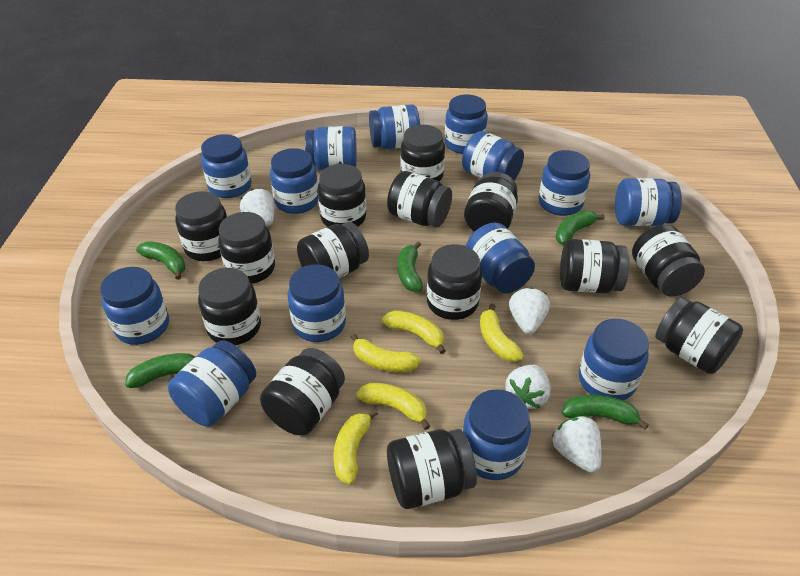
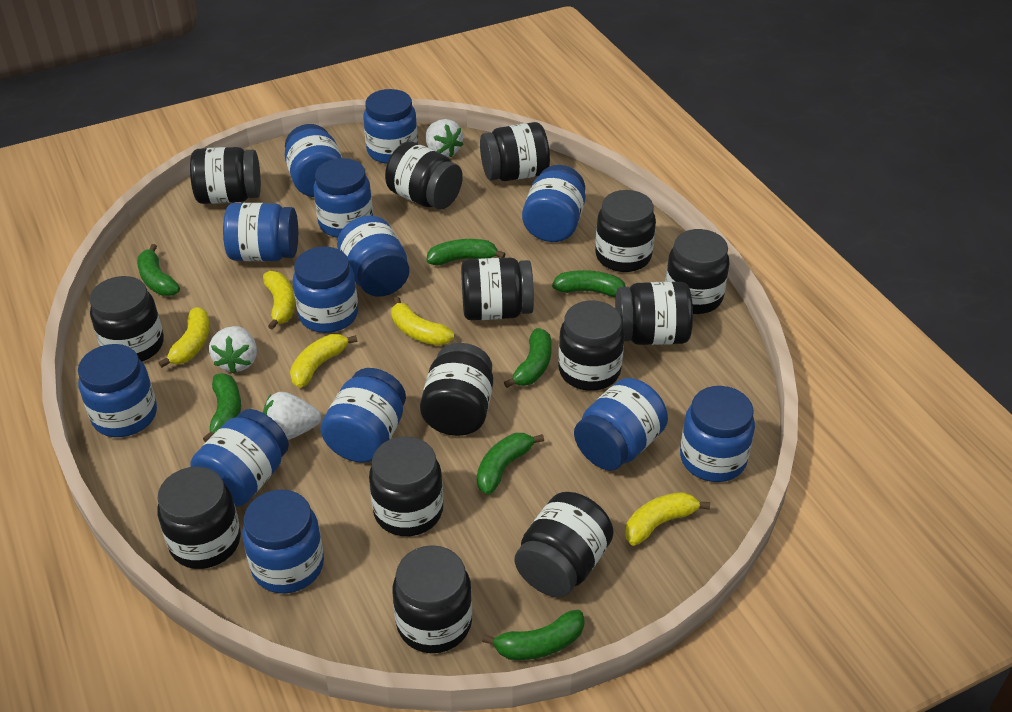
blue jar: [100,267,169,345] [168,340,256,426] [201,134,252,198] [270,148,318,214] [288,264,346,342] [305,126,357,171] [369,104,420,149] [445,95,488,154] [462,131,524,180] [463,389,531,480] [466,222,535,293] [539,150,590,216] [579,319,649,400] [615,178,682,226] = 14 -> [78,344,157,437] [190,409,289,507] [223,203,298,261] [242,490,324,593] [285,124,342,197] [293,247,358,333] [313,158,373,238] [320,368,406,463] [337,215,409,297] [363,89,418,164] [522,165,585,242] [574,378,668,471] [680,386,755,482] = 13
green banana: [125,353,195,388] [136,241,186,280] [398,242,423,292] [555,211,605,245] [562,394,649,429] = 5 -> [137,244,180,296] [203,373,241,442] [427,239,505,266] [477,433,544,495] [482,610,585,660] [504,328,552,388] [552,270,626,297] = 7
white strawberry: [240,189,274,226] [505,365,551,409] [509,287,550,334] [552,416,602,473] = 4 -> [209,326,257,374] [263,392,321,440] [426,119,464,157] = 3

